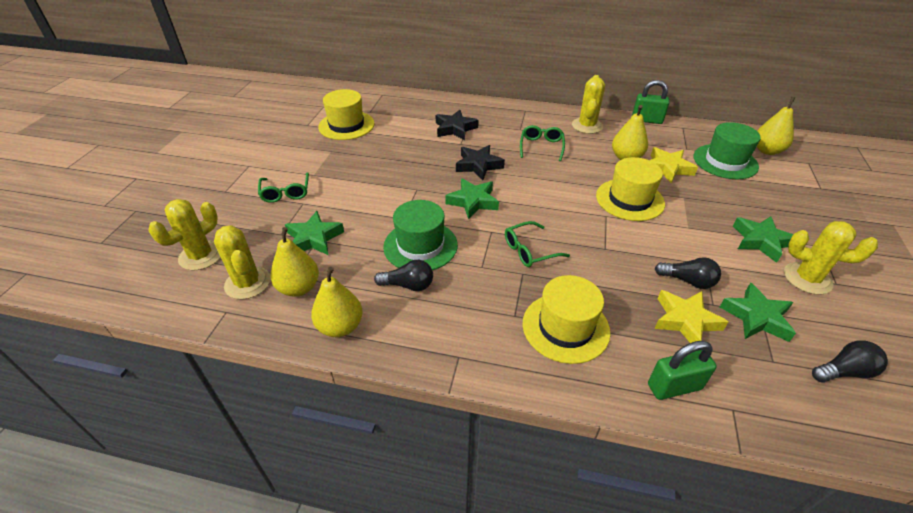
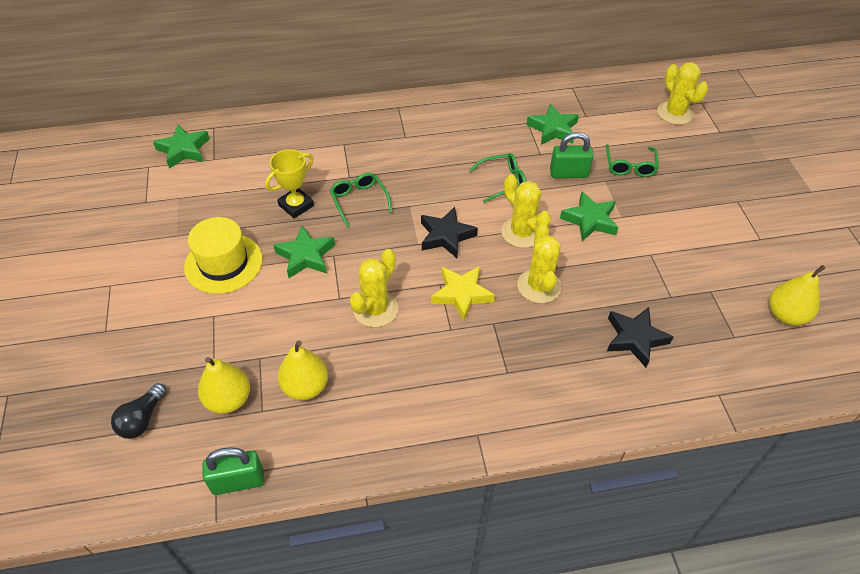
black light bulb: [374,260,433,291] [655,257,721,289] [812,340,888,383] = 3 -> [111,383,167,439] = 1
green hat: [383,200,458,270] [693,122,761,179] = 2 -> none = 0
yellow hat: [318,89,375,140] [523,275,611,364] [596,157,665,221] = 3 -> [184,217,263,294] = 1
yellow pear: [271,227,319,297] [311,267,363,337] [612,105,648,160] [757,97,796,155] = 4 -> [198,357,250,414] [278,340,328,400] [769,265,825,326] = 3
yellow star: [650,147,698,183] [654,290,728,343] = 2 -> [431,266,495,321] = 1
yellow trophy: none = 0 -> [265,149,314,218] = 1

